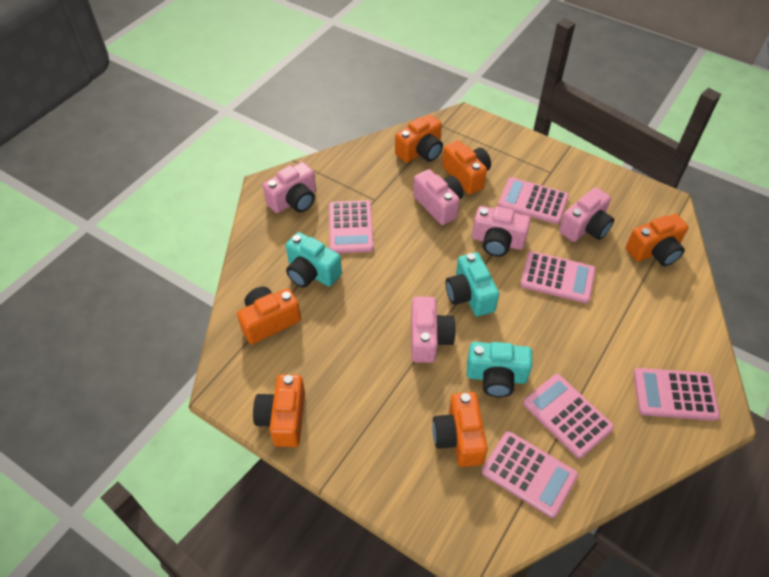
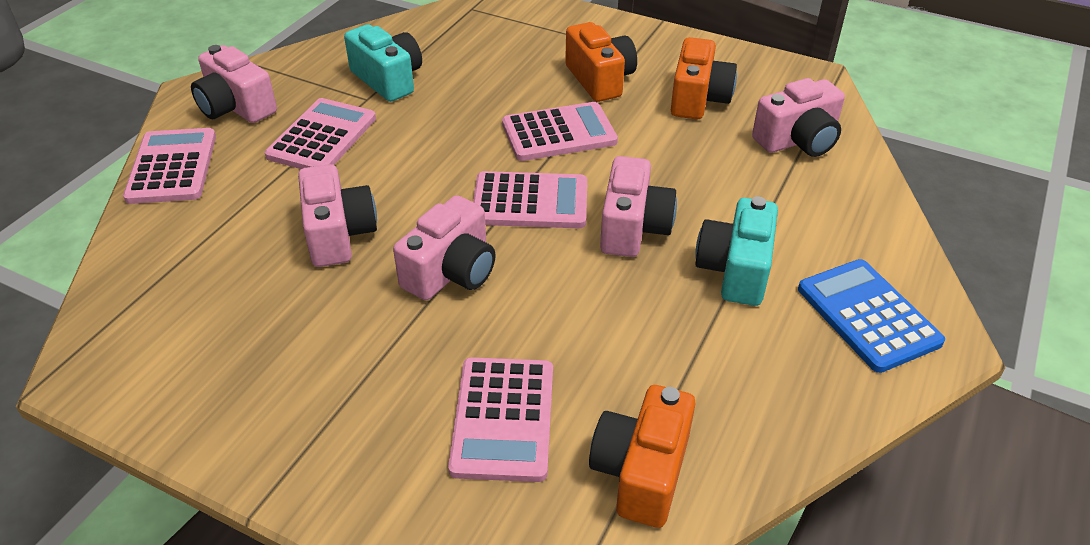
blue calculator: none = 0 -> [798,259,945,373] = 1
orange camera: [237,287,301,344] [253,374,305,447] [395,114,443,163] [432,392,488,467] [442,140,491,195] [626,214,688,266] = 6 -> [565,22,637,102] [589,385,696,528] [671,37,737,119] = 3
pink calculator: [329,200,374,253] [482,431,578,518] [498,177,569,224] [520,251,596,303] [523,374,614,458] [633,368,720,421] = 6 -> [123,128,216,204] [265,98,376,169] [448,357,553,482] [473,171,587,228] [502,102,618,161] = 5
turquoise camera: [286,232,342,288] [446,252,499,316] [467,342,532,397] = 3 -> [344,24,422,102] [695,196,778,306] = 2

